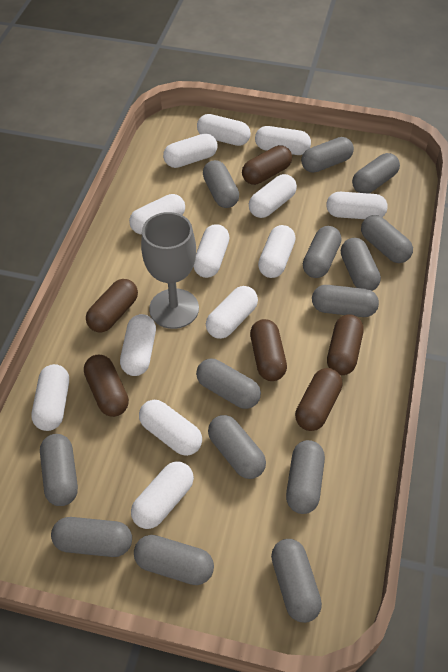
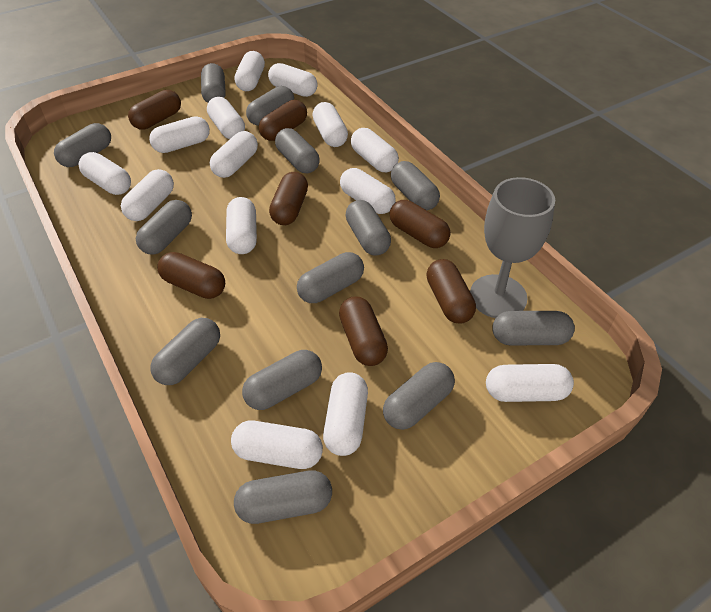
brown capsule: [84,355,129,417] [86,279,138,333] [242,145,292,185] [250,319,287,381] [295,368,343,431] [327,314,363,375] = 6 -> [128,90,181,130] [157,252,225,299] [259,100,307,141] [269,172,308,225] [339,296,388,366] [390,200,450,248] [427,259,476,324] = 7
grey capsule: [40,434,78,506] [51,517,132,557] [134,535,214,585] [196,359,261,409] [203,160,239,208] [208,415,266,479] [271,539,322,623] [286,440,325,514] [301,137,354,173] [303,226,341,278] [312,285,379,317] [341,238,381,291] [352,153,400,193] [361,215,413,263] = 14 -> [54,123,111,167] [136,200,192,255] [150,318,220,385] [201,63,226,103] [234,470,332,524] [242,350,322,410] [246,86,294,126] [275,128,320,173] [297,252,364,303] [345,200,391,256] [383,362,455,430] [391,161,440,210] [492,311,575,345] = 13
white capsule: [31,364,69,431] [120,314,156,376] [129,194,185,234] [131,462,194,529] [139,400,202,456] [163,133,218,168] [193,224,230,278] [197,114,251,146] [206,286,258,339] [249,174,297,218] [255,126,311,155] [258,225,296,278] [326,192,388,219] = 13 -> [79,152,131,195] [121,169,174,221] [149,116,210,153] [207,97,245,139] [210,131,258,178] [226,197,257,254] [231,420,323,469] [234,51,265,91] [268,63,318,97] [312,102,348,147] [323,372,368,456] [340,168,396,214] [351,128,399,172] [486,364,574,402] = 14

